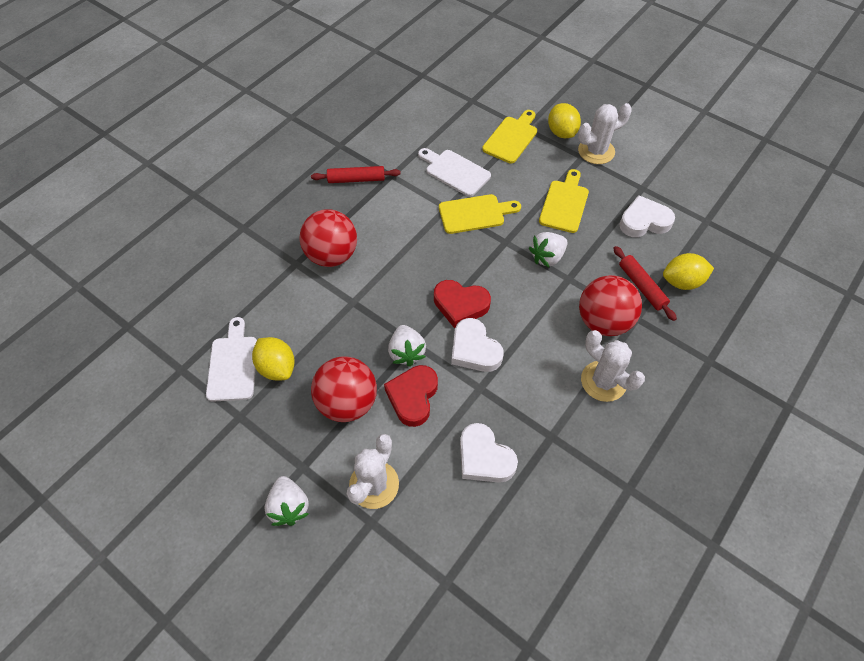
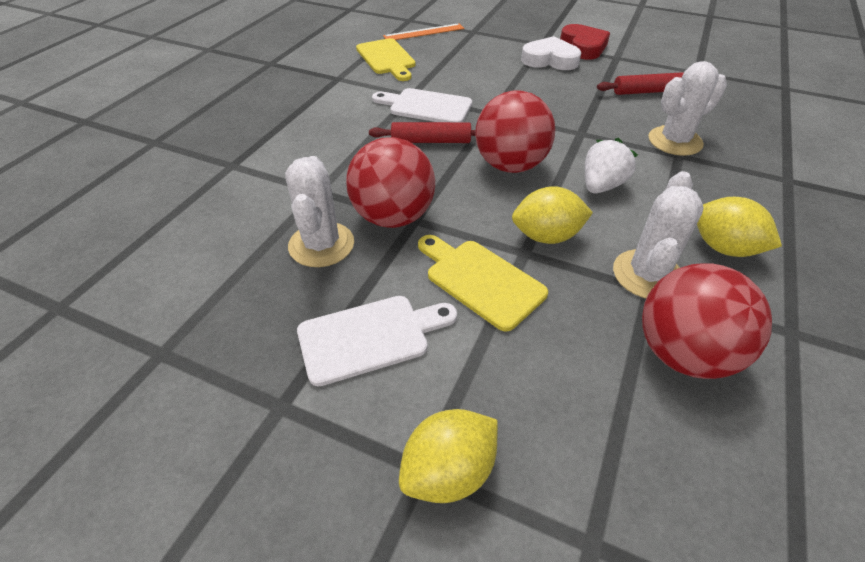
orange ruler: none = 0 -> [383,23,464,40] = 1
red heart: [384,365,438,427] [434,280,491,328] = 2 -> [560,24,610,60] = 1
white heart: [451,318,504,372] [460,423,518,483] [619,195,675,237] = 3 -> [521,36,581,70] = 1
white strawberry: [264,476,309,526] [388,325,426,367] [529,232,568,267] = 3 -> [585,138,638,193] = 1
yellow cutting board: [439,194,521,234] [482,110,537,163] [539,169,589,233] = 3 -> [356,38,416,81] [418,235,548,332] = 2

